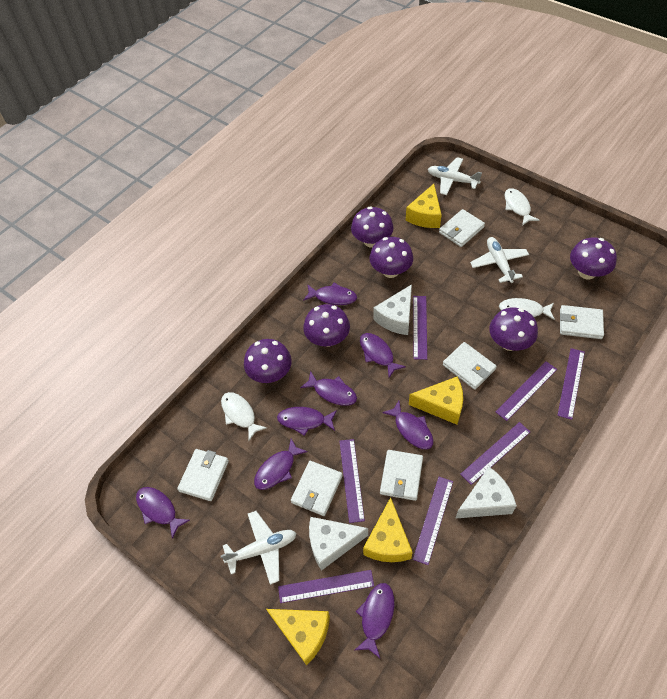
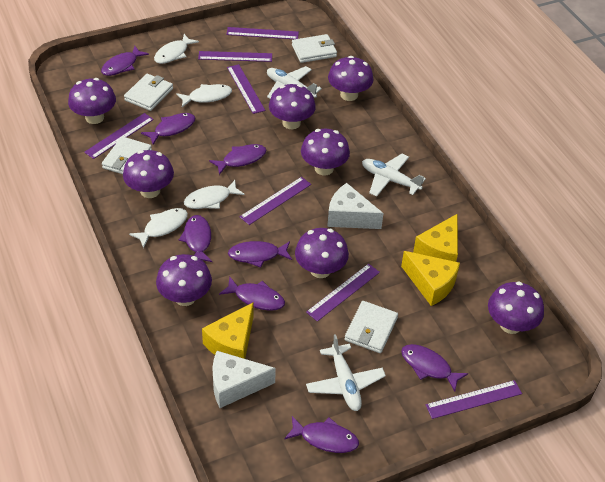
purple mushroom: [244,339,292,383] [303,304,350,347] [351,207,393,248] [369,237,413,278] [489,308,538,351] [570,237,617,279] = 6 -> [68,78,116,124] [123,150,174,198] [156,254,212,306] [269,84,316,129] [295,228,349,278] [301,129,350,175] [328,56,374,101] [488,281,544,334] = 8
white cheese: [309,517,368,571] [373,284,412,335] [455,467,517,519] = 3 -> [212,351,276,408] [327,183,384,229] = 2
white fish: [221,392,267,441] [499,298,555,320] [505,188,540,226] = 3 -> [129,208,188,248] [154,34,199,64] [176,84,232,107] [184,180,245,209] = 4
white wallet: [177,449,229,501] [291,461,343,516] [380,450,423,501] [439,209,485,247] [443,342,497,390] [560,305,604,339] = 6 -> [102,136,152,174] [124,74,173,111] [292,34,337,63] [344,301,398,353] = 4
yellow cheese: [266,609,330,666] [363,497,413,562] [406,184,442,228] [409,376,463,425] = 4 -> [202,303,253,359] [401,251,460,306] [413,214,458,262] = 3

